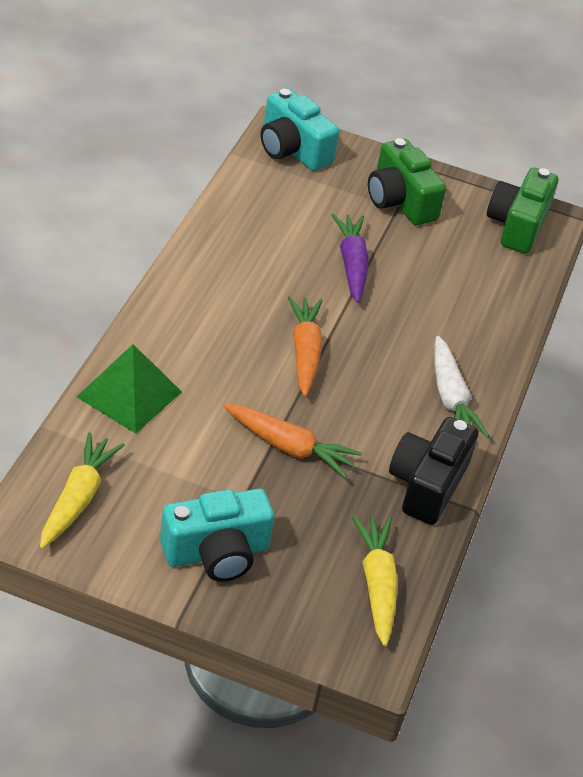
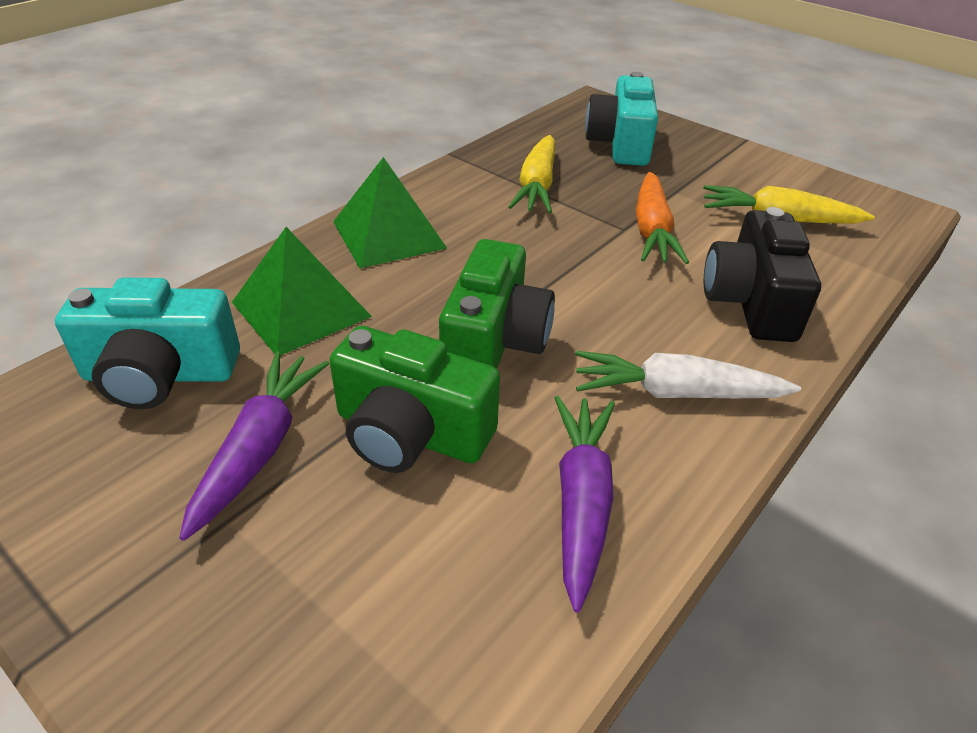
green pyramid: [77,344,182,434] = 1 -> [232,227,372,356] [333,157,447,268] = 2
orange carrot: [223,404,362,478] [288,296,323,396] = 2 -> [636,172,689,264] = 1
purple carrot: [332,214,369,303] = 1 -> [179,351,329,541] [555,396,615,613] = 2

